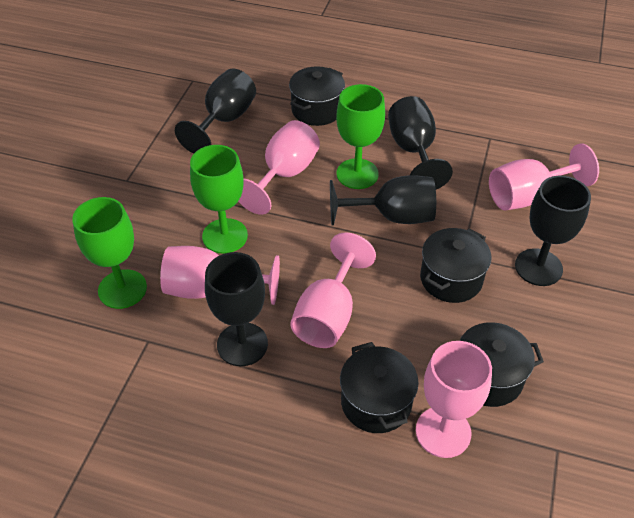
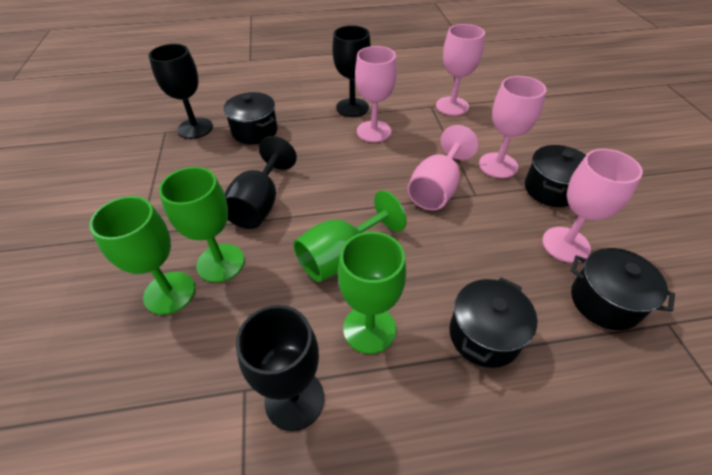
black goblet: [175,68,256,154] [205,252,268,366] [330,175,436,226] [388,96,453,189] [515,176,591,286] = 5 -> [149,44,213,139] [225,136,297,229] [236,305,324,431] [332,25,371,117] = 4
green goblet: [72,197,147,309] [190,145,248,254] [336,84,385,189] = 3 -> [89,196,195,315] [159,167,244,282] [294,190,407,282] [338,232,406,354] = 4

